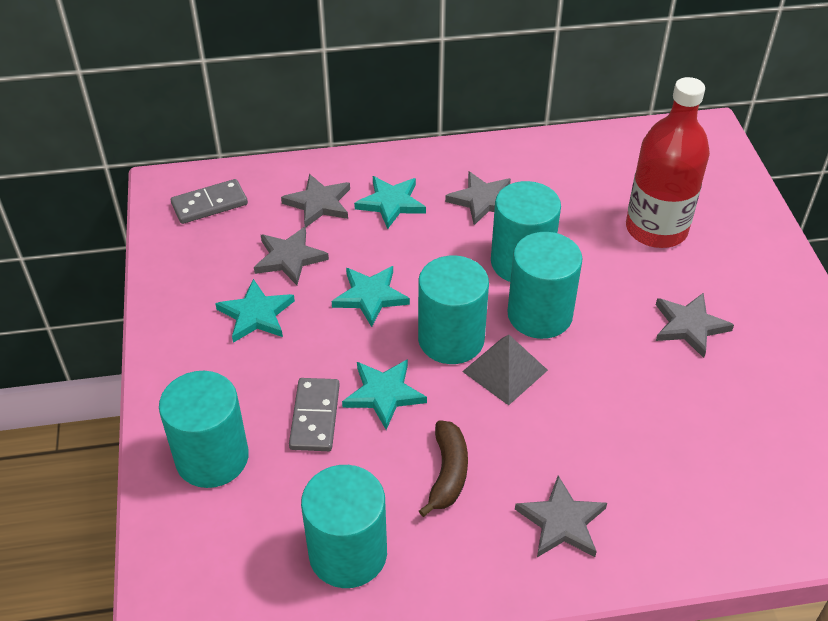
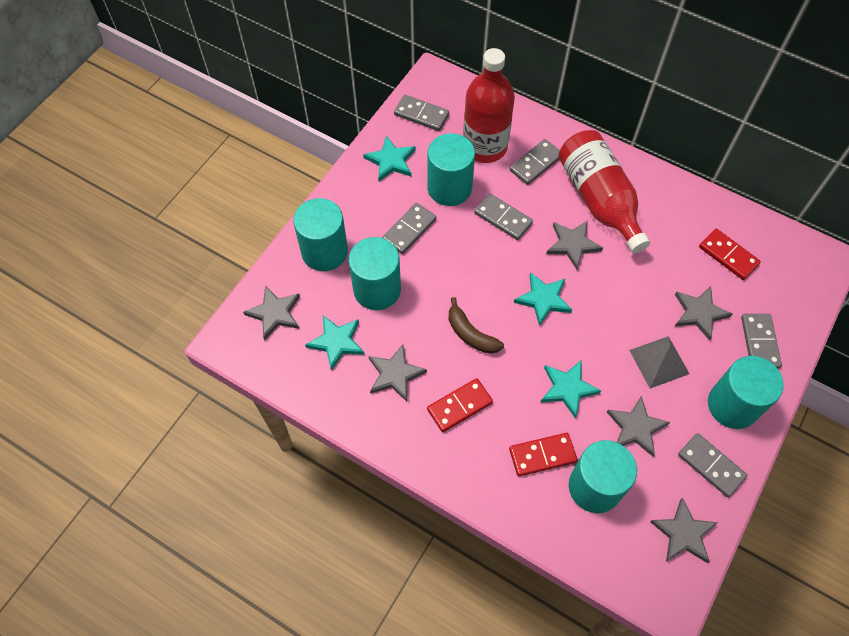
grey domino: [171,179,248,224] [289,378,340,451] = 2 -> [382,203,436,254] [394,95,449,131] [474,193,533,240] [509,139,560,185] [678,433,747,497] [741,314,782,369] = 6
grey star: [254,227,329,285] [281,174,350,227] [445,171,511,225] [515,476,607,557] [656,293,734,358] = 5 -> [243,285,300,340] [369,344,427,402] [546,220,603,270] [607,396,670,456] [650,498,718,563] [675,286,732,341] = 6
red bottle: [626,77,710,248] = 1 -> [463,48,515,163] [558,130,650,253] = 2
red domino: none = 0 -> [427,378,493,432] [509,433,577,476] [699,229,761,280] = 3

